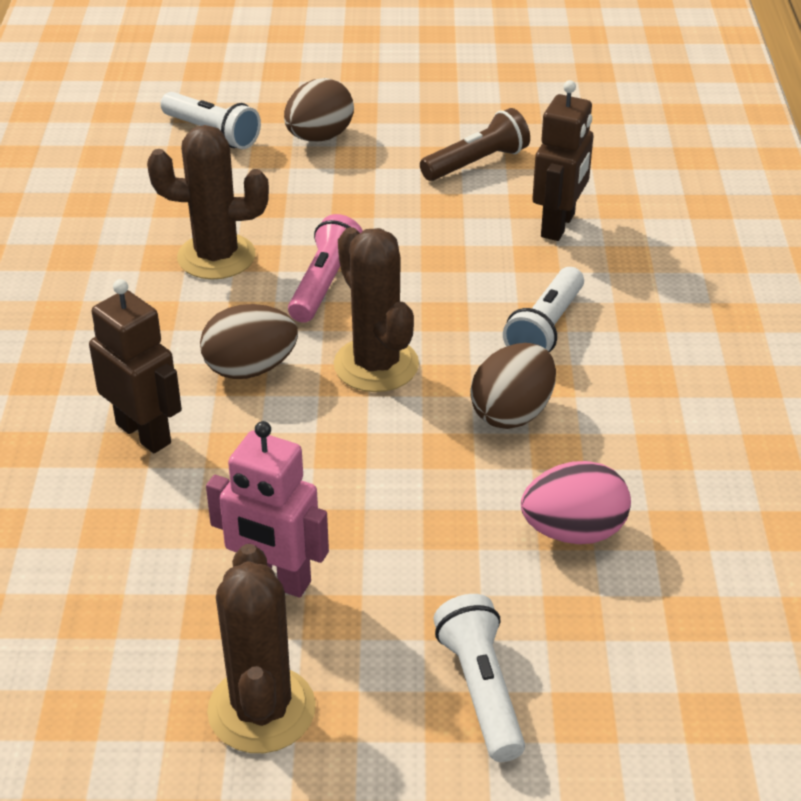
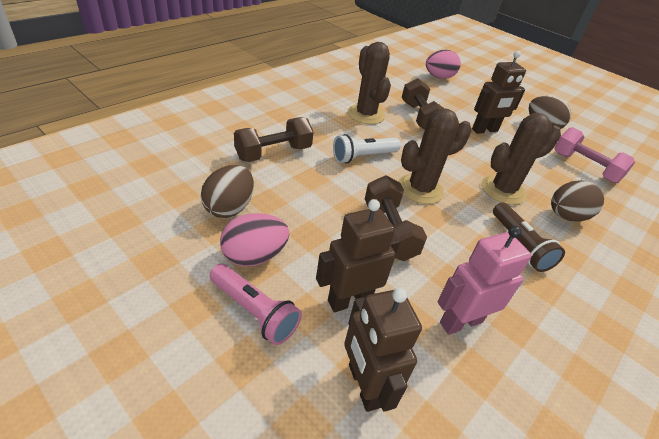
brown dumbbell: none = 0 -> [234,117,314,162] [365,176,427,261] [402,78,443,130] = 3
brown robot: [89,279,182,453] [532,80,593,241] = 2 -> [316,199,400,312] [344,288,422,412] [472,51,526,134] = 3
pink dumbbell: none = 0 -> [554,127,635,184] = 1
pink egg: [521,461,631,544] = 1 -> [220,213,289,267] [426,50,461,79] = 2
white flashlight: [160,92,261,149] [434,594,525,762] [503,267,584,352] = 3 -> [333,134,401,163] = 1

